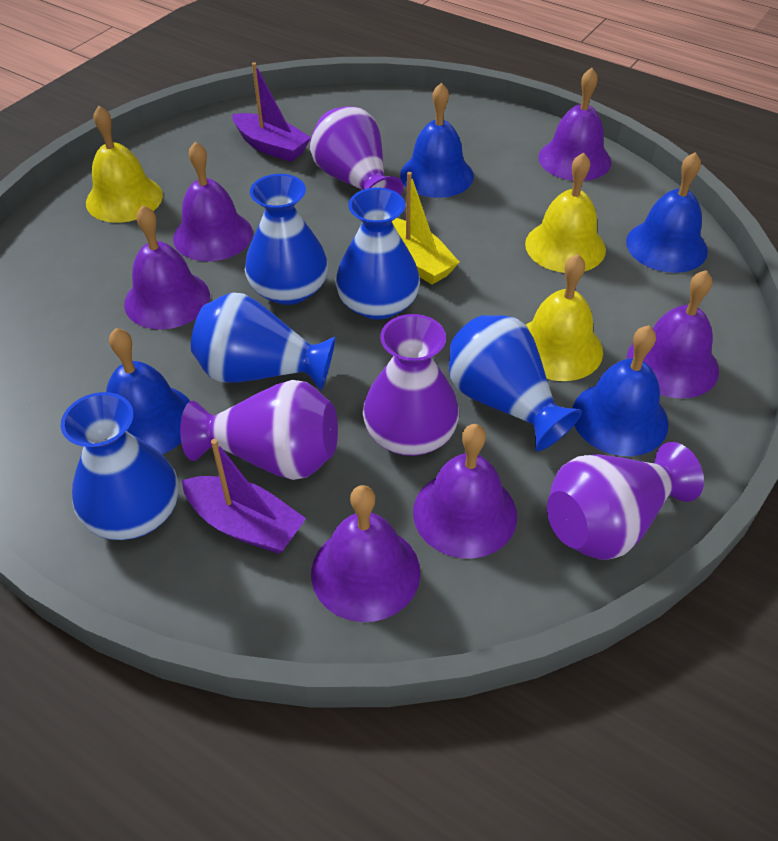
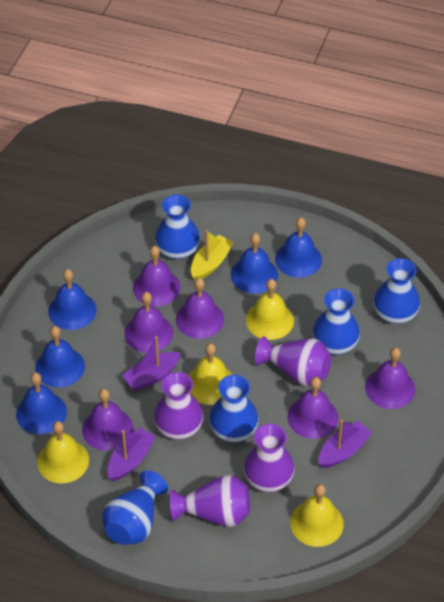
blue bell: [106,328,190,454] [400,83,474,198] [573,325,669,456] [626,152,708,273] = 4 -> [16,372,67,434] [35,326,85,387] [48,269,97,330] [231,233,278,294] [275,217,322,278] = 5
purple boat: [182,439,306,554] [232,62,311,162] = 2 -> [107,427,156,481] [122,336,181,391] [318,420,372,468] = 3
yellow bell: [86,106,163,223] [525,152,606,273] [526,254,603,381] = 3 -> [37,421,89,483] [188,343,233,405] [246,279,294,340] [290,484,344,547] = 4

